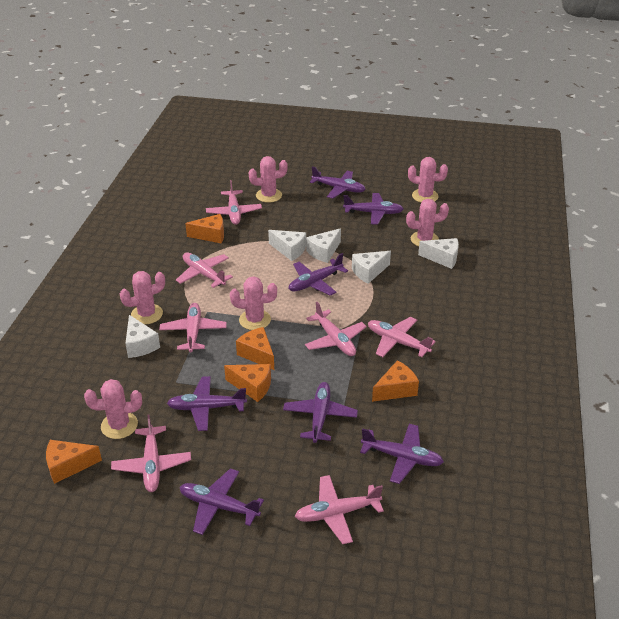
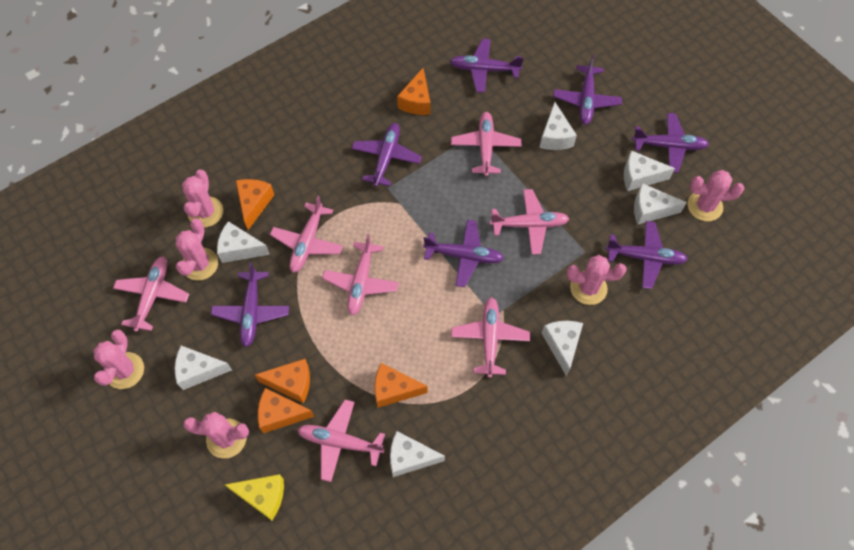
white cheese: [125,315,160,358] [268,230,306,261] [306,228,341,263] [352,251,391,284] [418,238,459,269] = 5 -> [175,346,232,390] [217,221,270,263] [390,431,445,477] [539,102,577,150] [542,321,583,377] [624,150,675,191] [634,183,687,224] = 7
yellow cheese: none = 0 -> [225,474,284,520] = 1

